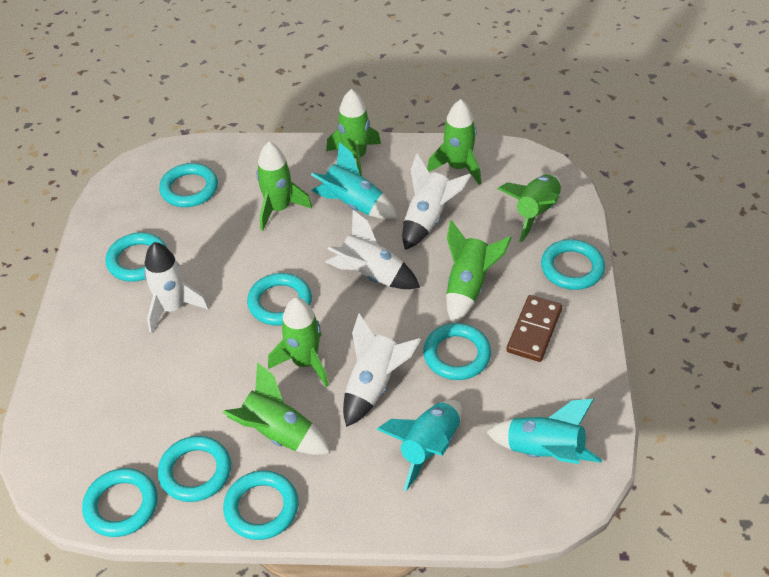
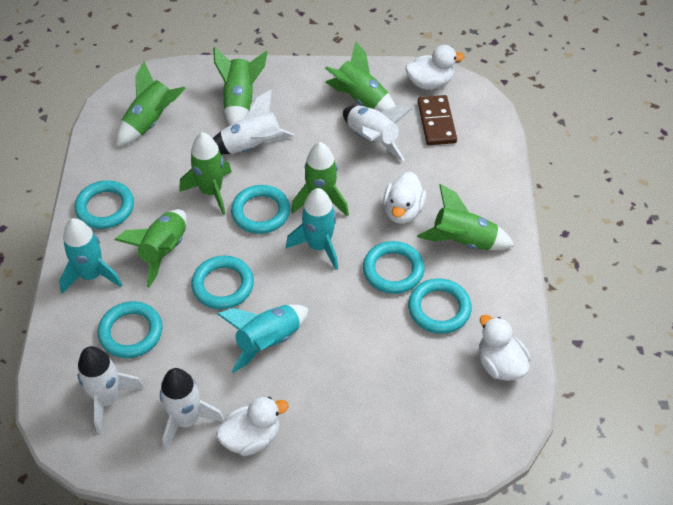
turquoise ring: [82,468,158,537] [106,232,167,282] [158,436,231,502] [159,163,218,207] [223,470,299,540] [247,273,312,325] [423,323,491,380] [541,239,605,290] = 8 -> [75,180,134,229] [98,301,163,358] [191,256,254,309] [231,185,290,234] [363,241,424,294] [408,278,472,334] = 6
white duck: none = 0 -> [216,397,289,456] [383,172,426,224] [405,45,464,89] [479,315,531,381] = 4

